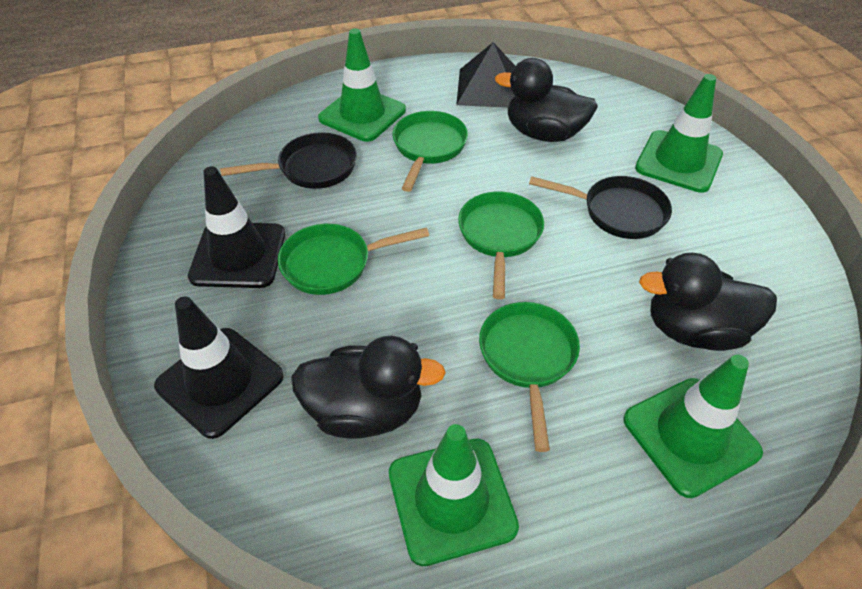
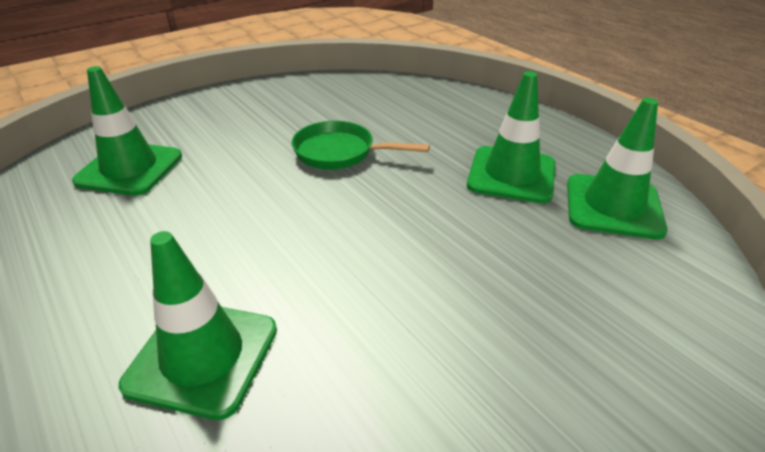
black duck: [291,336,446,439] [495,58,598,142] [639,253,777,351] = 3 -> none = 0
black pan: [220,132,357,189] [529,176,672,239] = 2 -> none = 0
black pyramid: [456,42,515,108] = 1 -> none = 0
black traffic cone: [154,296,284,439] [188,166,285,288] = 2 -> none = 0
green pan: [278,224,429,295] [393,111,468,192] [458,192,544,299] [479,302,580,452] = 4 -> [291,121,430,169] = 1

